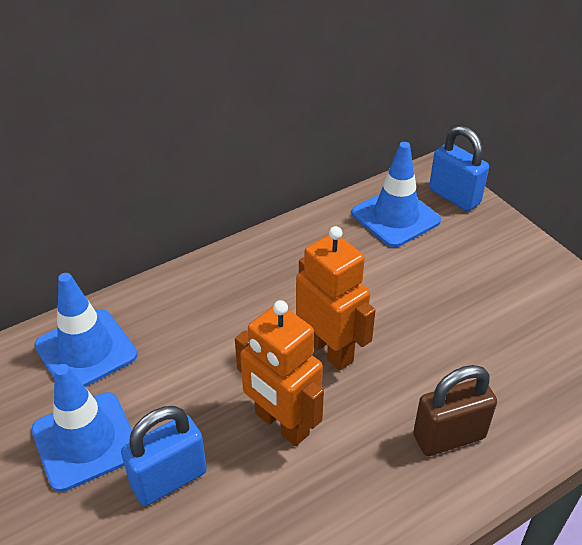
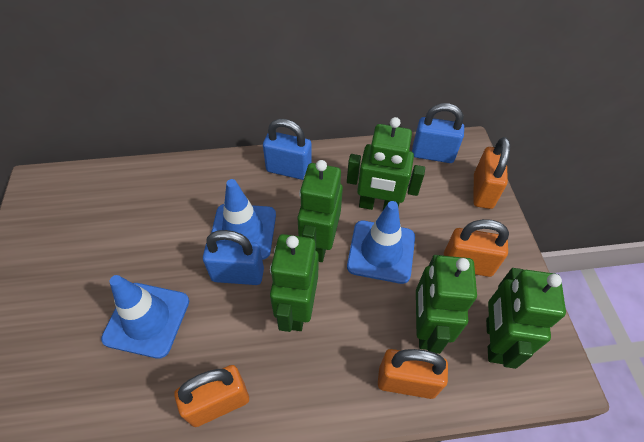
blue padlock: [121,406,207,506] [429,126,489,211] = 2 -> [203,230,264,285] [263,119,312,180] [412,103,464,163] = 3
brown padlock: [413,365,497,456] = 1 -> none = 0
green robot: none = 0 -> [270,234,319,332] [297,160,343,262] [347,117,425,210] [416,255,477,354] [486,268,566,369] = 5
orange padlock: none = 0 -> [174,365,249,427] [378,349,448,399] [444,219,509,277] [473,137,510,209] = 4
orange robot: [235,300,324,446] [296,226,376,371] = 2 -> none = 0

